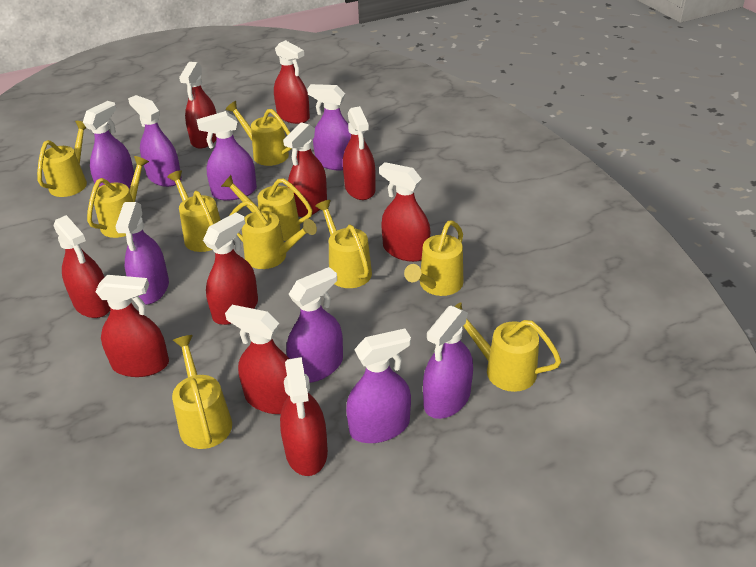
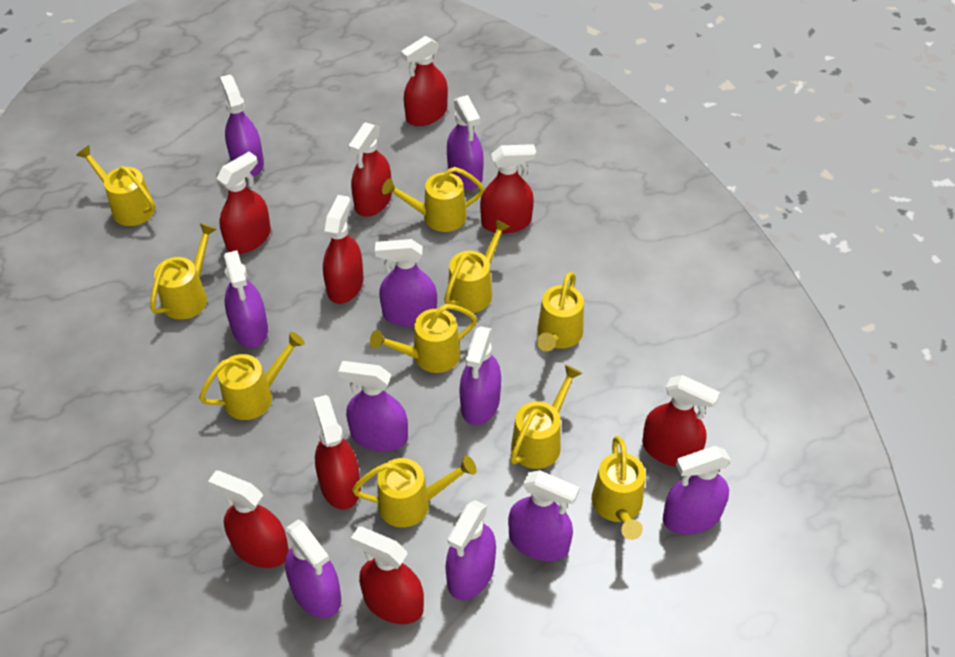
purple spray bottle: [83,101,134,188] [115,202,169,305] [128,95,182,187] [196,111,257,201] [286,267,343,383] [307,84,351,170] [346,329,411,443] [423,305,473,419] = 8 -> [220,75,264,177] [224,250,268,348] [285,520,341,618] [338,361,408,452] [375,239,437,327] [445,500,496,600] [447,95,483,189] [460,326,501,425] [508,470,580,561] [663,446,731,534] = 10
red spray bottle: [53,215,110,318] [95,275,169,377] [179,62,217,148] [203,213,258,325] [225,305,289,414] [274,40,310,124] [280,357,328,476] [283,122,327,217] [343,106,376,200] [379,162,430,262] = 10 -> [208,471,289,568] [217,152,271,254] [313,395,361,510] [323,195,364,304] [348,122,392,217] [351,526,424,624] [401,36,448,126] [480,144,536,234] [642,375,720,467] = 9

